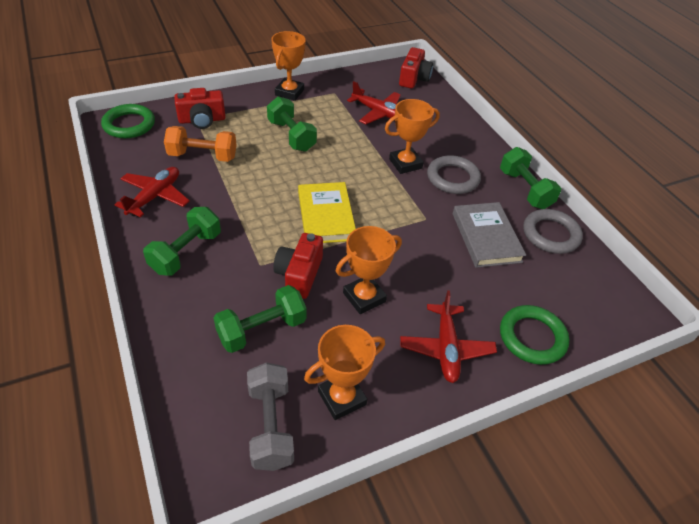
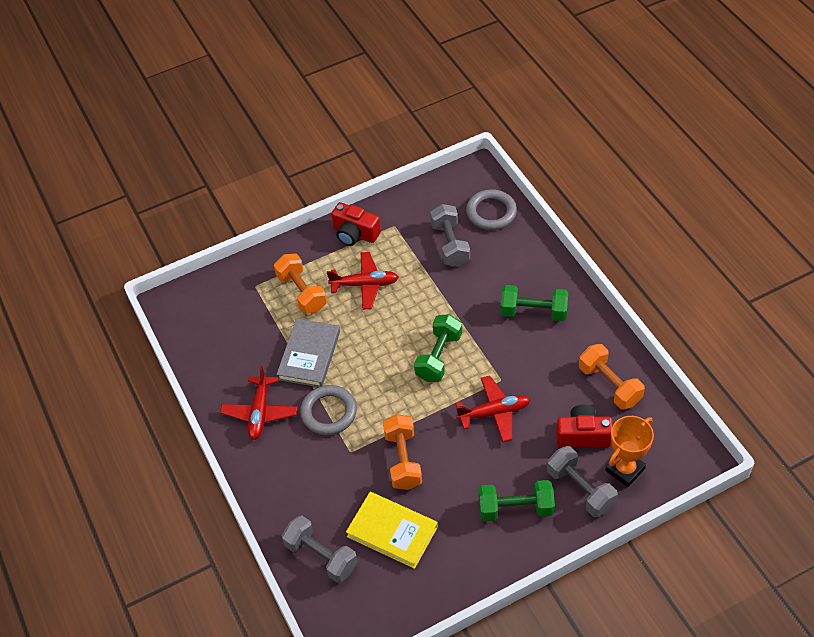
green dumbbell: [143,207,221,276] [214,285,306,353] [267,96,317,152] [500,147,561,209] = 4 -> [414,314,462,382] [478,480,555,521] [500,285,568,321] = 3
green ring: [101,104,155,138] [500,305,569,365] = 2 -> none = 0
grey dumbbell: [247,362,294,471] = 1 -> [282,515,357,583] [430,204,470,267] [547,446,618,517] = 3
orange dumbbell: [164,126,237,162] = 1 -> [274,254,327,314] [383,414,422,490] [579,344,645,410] = 3
orange trophy: [271,31,306,101] [304,325,385,420] [336,226,402,314] [385,99,440,174] = 4 -> [605,416,654,487] = 1
red camera: [174,88,226,129] [273,233,323,299] [399,47,433,89] = 3 -> [331,202,381,246] [556,405,613,448] = 2

